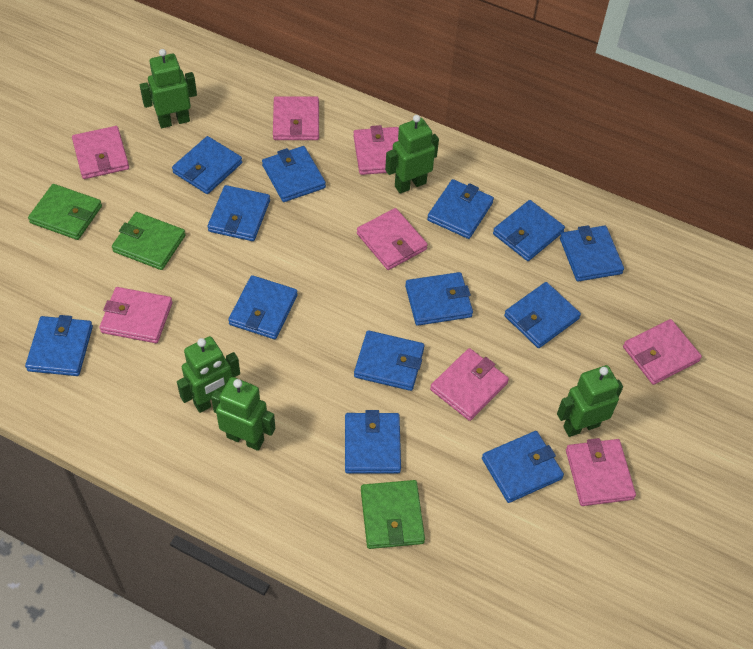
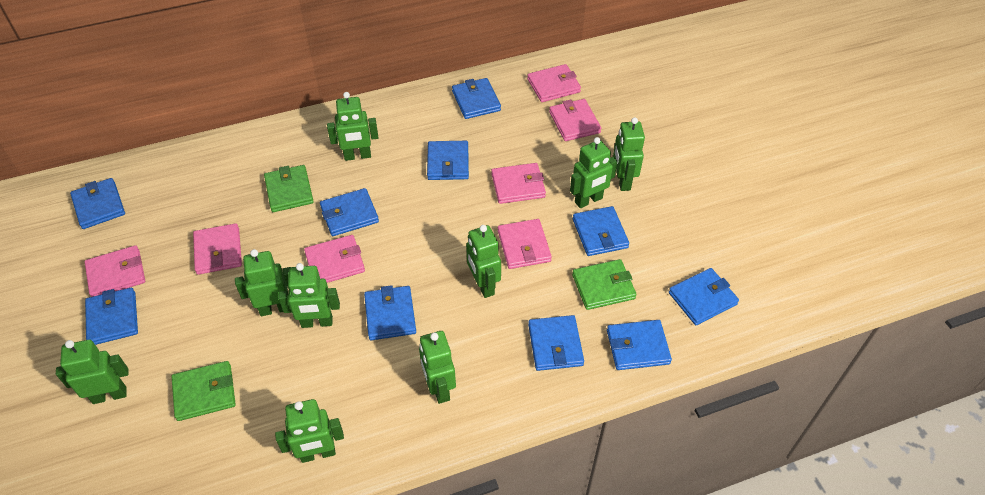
blue wallet: [25,315,93,376] [172,136,242,194] [207,185,270,241] [228,275,298,339] [262,146,326,202] [345,410,401,474] [354,330,424,391] [405,272,473,326] [427,179,494,239] [482,431,564,503] [493,200,565,261] [504,282,581,348] [560,225,624,281] = 13 -> [70,178,125,229] [85,288,138,345] [320,188,379,236] [364,285,416,340] [427,141,469,180] [452,78,501,119] [528,315,584,371] [573,206,629,256] [607,320,672,370] [669,268,739,325] = 10
green robot: [140,49,197,128] [177,336,240,413] [211,377,275,451] [385,115,439,194] [557,365,623,437] = 5 -> [56,340,128,404] [235,249,291,316] [275,399,344,463] [278,263,340,328] [327,92,378,161] [419,331,456,404] [466,225,501,298] [570,137,617,208] [613,117,645,191] = 9
pink wallet: [72,126,129,179] [99,287,172,343] [273,96,319,140] [353,125,399,175] [357,208,428,270] [430,348,509,421] [566,438,636,506] [623,319,702,385] = 8 -> [85,245,145,297] [193,223,242,275] [304,235,365,283] [491,163,546,204] [498,219,552,269] [527,64,581,102] [549,99,601,141] = 7

